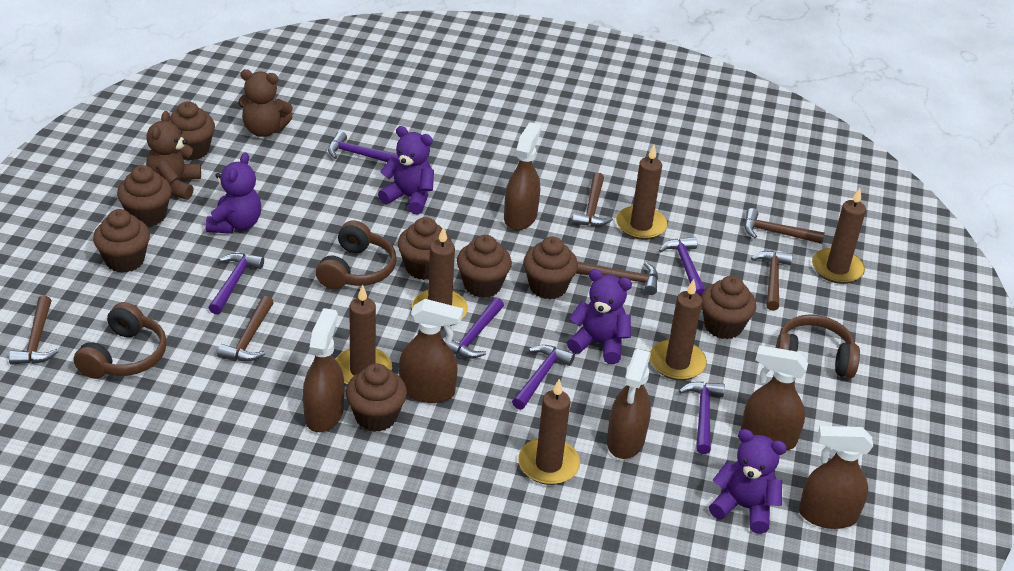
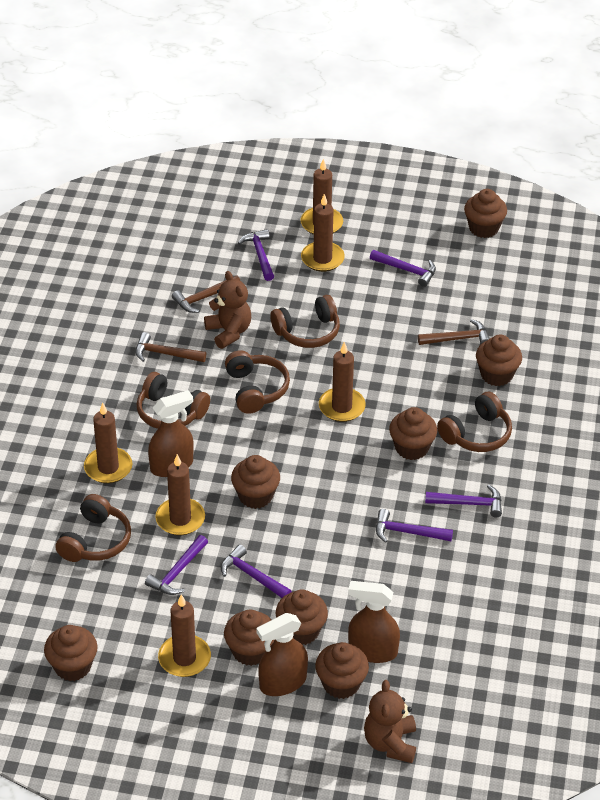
brown hammer: [9,296,59,365] [217,296,274,361] [572,173,613,226] [575,261,658,295] [744,208,825,244] [751,251,793,311] = 6 -> [135,332,206,362] [172,276,241,313] [418,319,490,345] = 3
brown headphones: [74,302,167,379] [316,220,396,289] [776,314,860,378] = 3 -> [55,494,131,562] [137,372,210,429] [225,350,290,414] [270,295,340,348] [437,392,512,452] = 5
brown spray bottle: [303,308,344,432] [399,299,463,403] [504,122,541,230] [607,349,651,459] [741,345,808,450] [799,426,873,529] = 6 -> [148,390,194,477] [256,613,308,696] [348,581,400,663] = 3
purple teddy bear: [206,152,261,234] [378,126,434,215] [567,269,632,364] [709,429,787,534] = 4 -> none = 0

